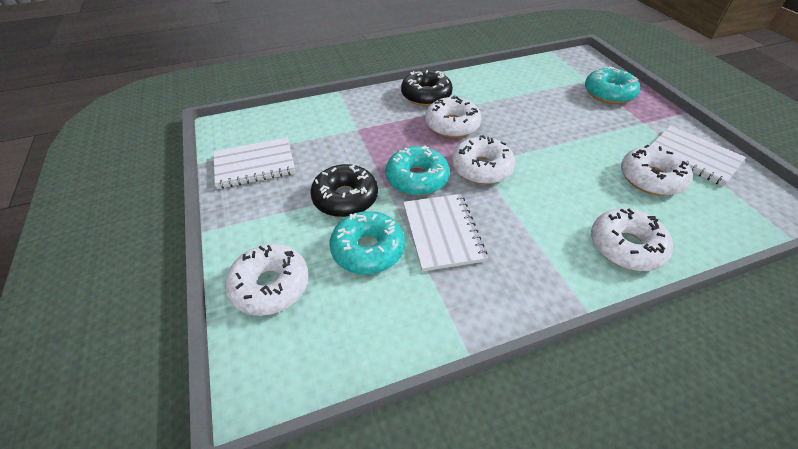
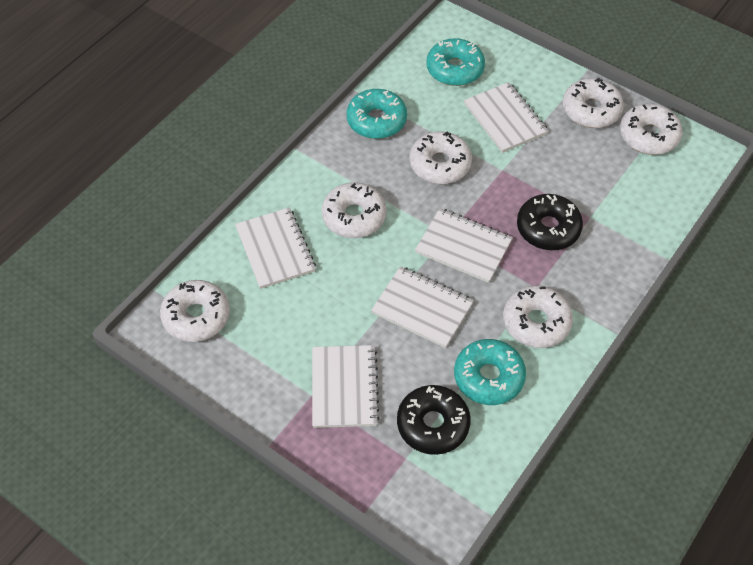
white donut: [225,244,309,316] [425,96,482,138] [452,135,515,184] [591,209,673,271] [621,145,693,196] = 5 -> [160,280,230,342] [322,182,386,238] [410,132,472,184] [503,286,573,348] [563,78,624,128] [620,104,682,155] = 6
white notebook: [213,137,295,189] [403,194,488,272] [650,126,746,186] = 3 -> [235,207,316,289] [312,345,380,428] [371,266,474,348] [415,208,513,283] [464,82,548,153] = 5

